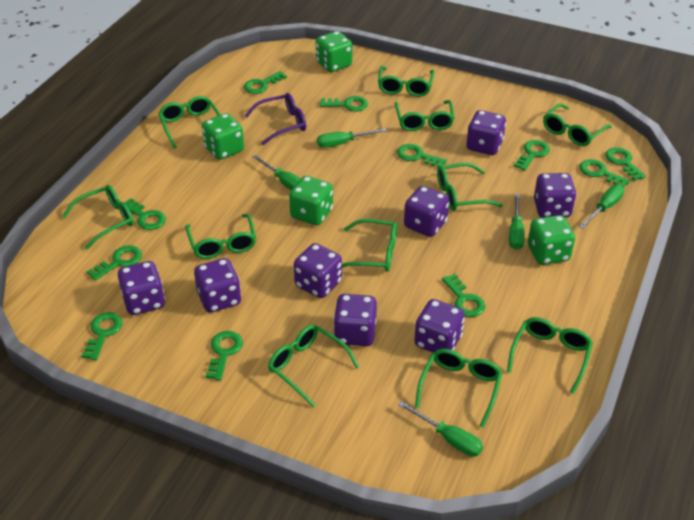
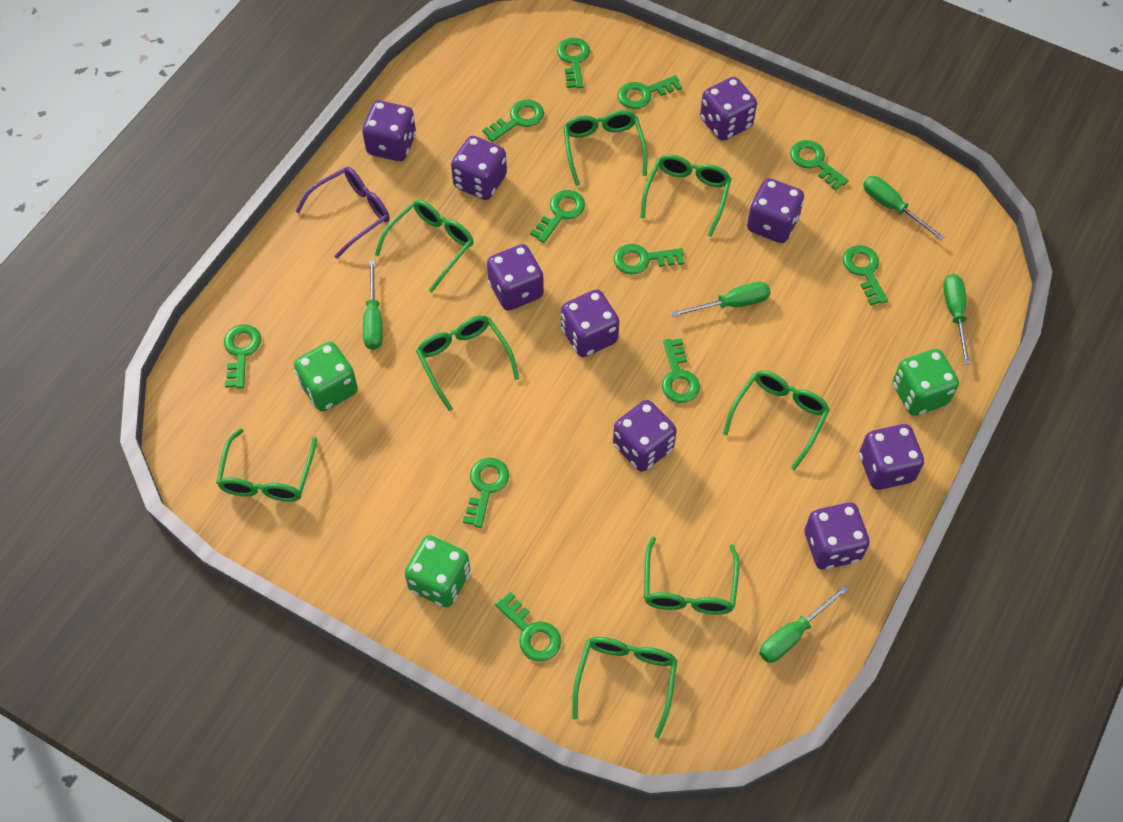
green dice: [202,113,244,160] [289,176,333,225] [316,31,352,72] [528,215,575,265] = 4 -> [294,342,358,411] [405,535,470,608] [893,349,959,416] = 3
green glasses: [62,185,134,250] [158,96,221,149] [185,214,256,259] [268,324,359,407] [342,219,397,272] [378,66,435,97] [395,100,455,131] [415,349,502,428] [437,163,503,211] [507,317,593,394] [543,104,612,146] = 11 -> [216,428,317,502] [375,200,474,293] [416,315,519,411] [563,110,648,186] [572,637,677,738] [640,154,732,237] [644,537,739,615] [723,371,830,471] = 8
purple dice: [118,261,165,315] [194,258,241,313] [294,243,342,298] [333,294,377,346] [404,186,449,237] [414,299,465,353] [467,110,506,155] [534,173,577,218] = 8 -> [362,101,416,161] [451,136,507,200] [487,244,544,310] [561,290,619,357] [613,400,677,472] [700,77,757,141] [747,178,804,243] [805,502,870,570] [859,424,924,490] = 9

